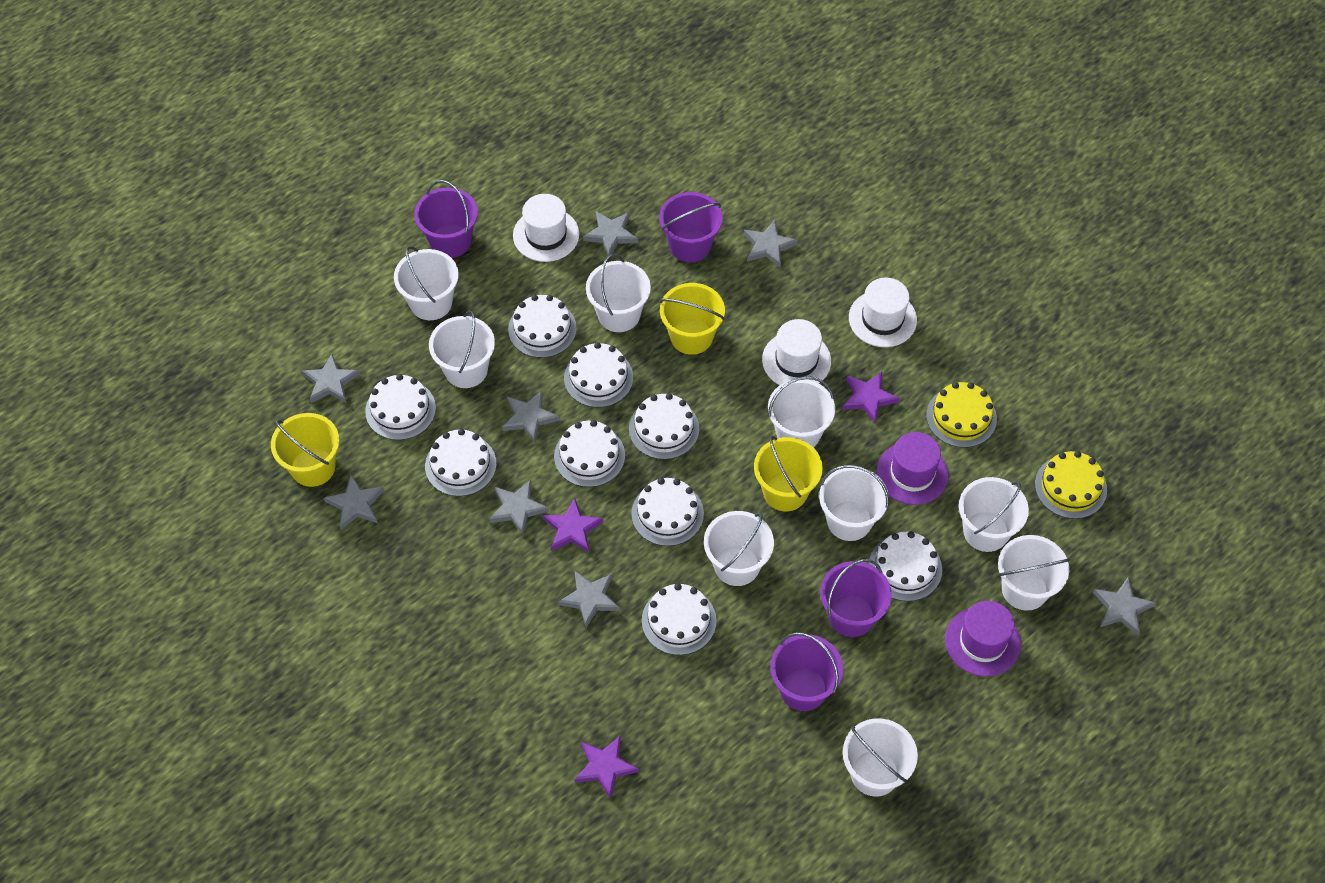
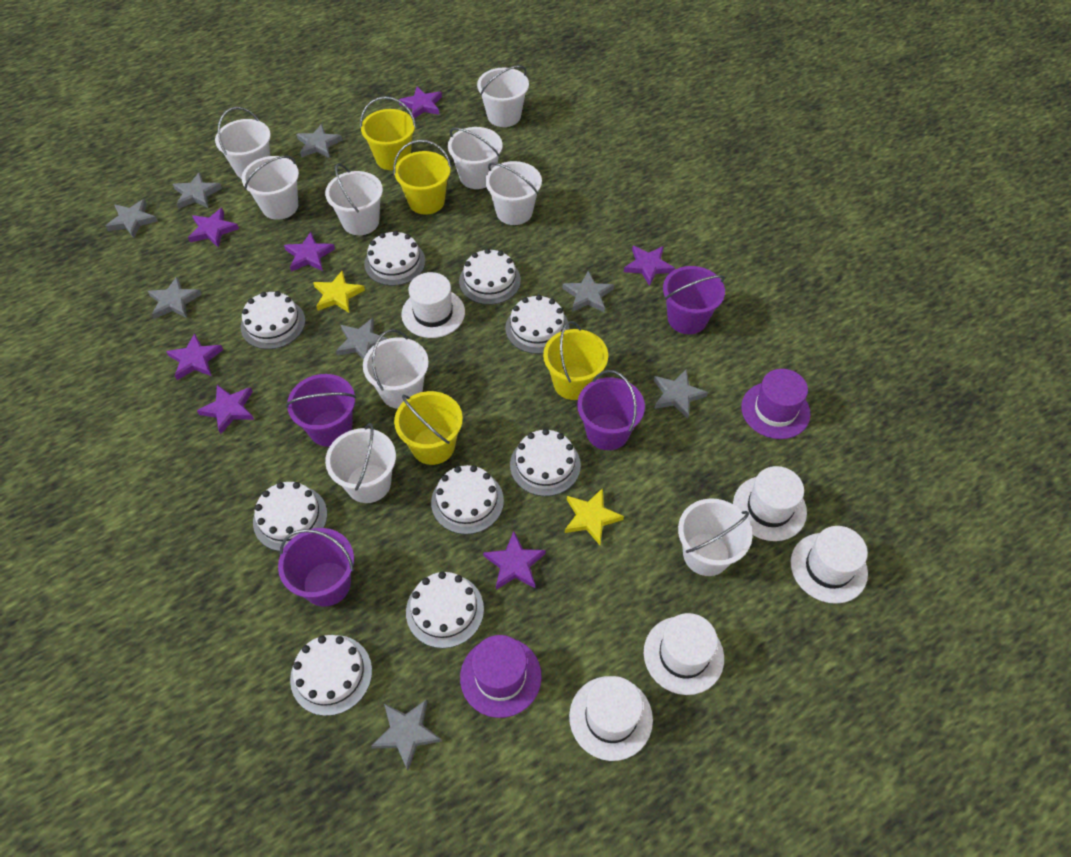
purple star: [543,498,603,553] [575,736,639,799] [843,372,900,423] = 3 -> [166,333,223,380] [188,208,239,248] [197,385,254,434] [284,232,335,272] [399,87,442,119] [483,531,546,590] [624,246,675,286] = 7
white hat: [513,194,579,262] [762,319,831,385] [849,278,917,347] = 3 -> [401,272,465,338] [569,676,653,761] [644,613,724,695] [733,466,807,541] [791,526,868,604] = 5
yellow bucket: [271,413,339,487] [660,283,725,355] [754,436,823,511] = 3 -> [360,96,416,170] [393,140,451,215] [394,391,463,465] [543,321,608,400] = 4
yellow cake: [926,382,997,448] [1035,451,1107,519] = 2 -> none = 0
yellow star: none = 0 -> [313,271,365,313] [565,488,624,545] = 2

